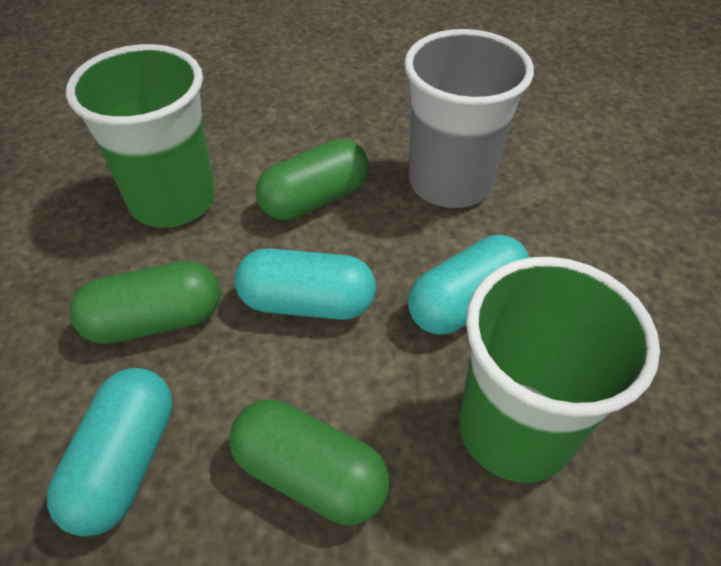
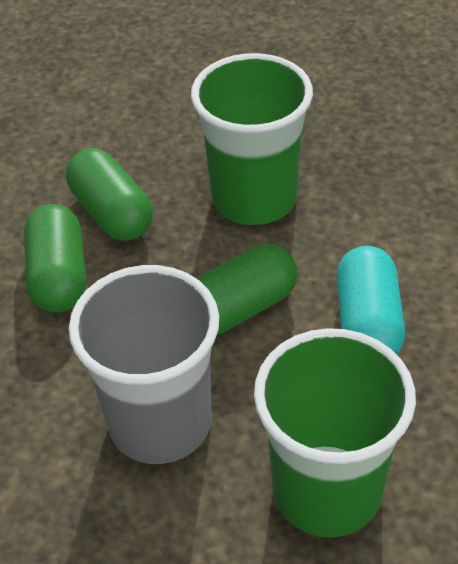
turquoise capsule: [47,368,172,537] [235,248,376,320] [408,235,530,335] = 3 -> [337,246,405,354] = 1

